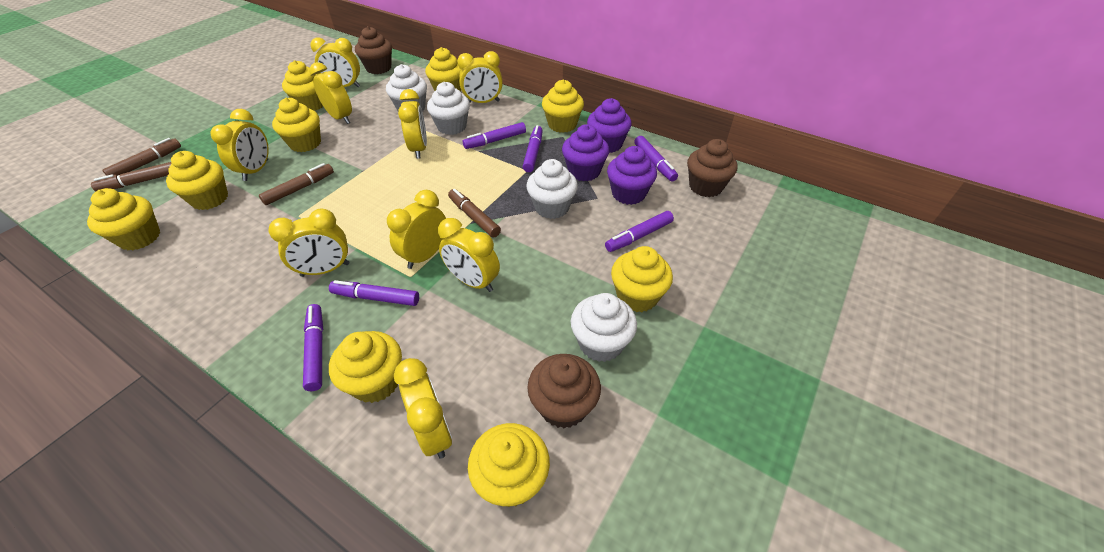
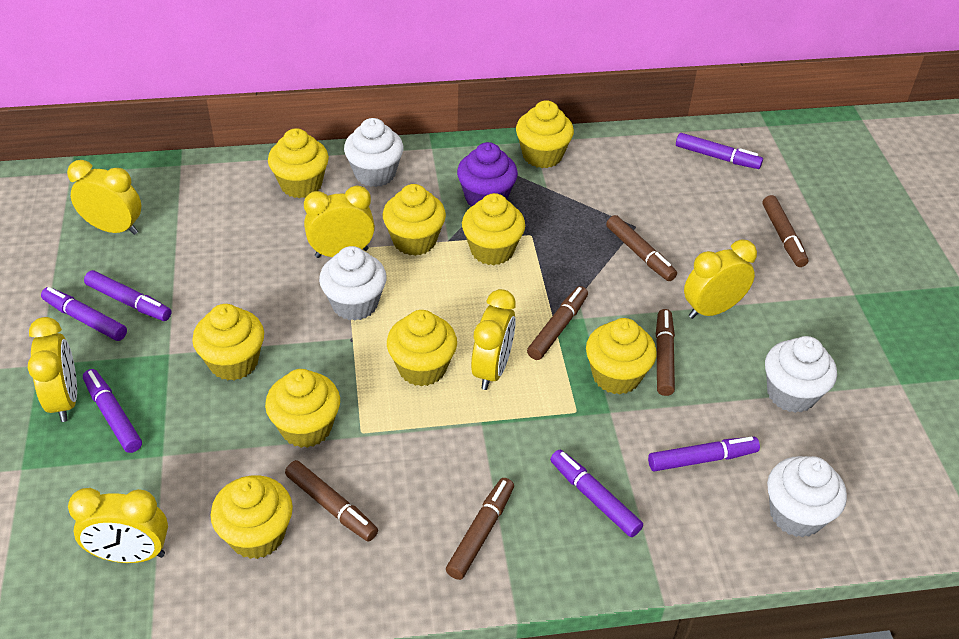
brown cupcake: [355,26,392,74] [527,354,601,428] [687,139,737,197] = 3 -> none = 0
brown marker: [91,162,172,192] [102,138,181,176] [259,163,334,205] [448,189,501,237] = 4 -> [285,460,378,542] [446,478,514,580] [527,286,588,360] [606,215,677,281] [656,309,675,396] [762,195,808,267] = 6
purple cupcake: [562,124,609,181] [587,98,632,153] [607,146,657,205] = 3 -> [457,142,518,207] = 1
yellow clock: [210,109,269,181] [269,208,350,277] [309,62,352,124] [310,37,360,87] [387,190,446,269] [394,358,452,459] [398,89,427,159] [438,218,500,292] [457,51,503,103] = 9 -> [28,317,77,422] [67,160,141,235] [68,488,168,563] [304,185,375,258] [471,289,516,390] [684,239,757,319] = 6

